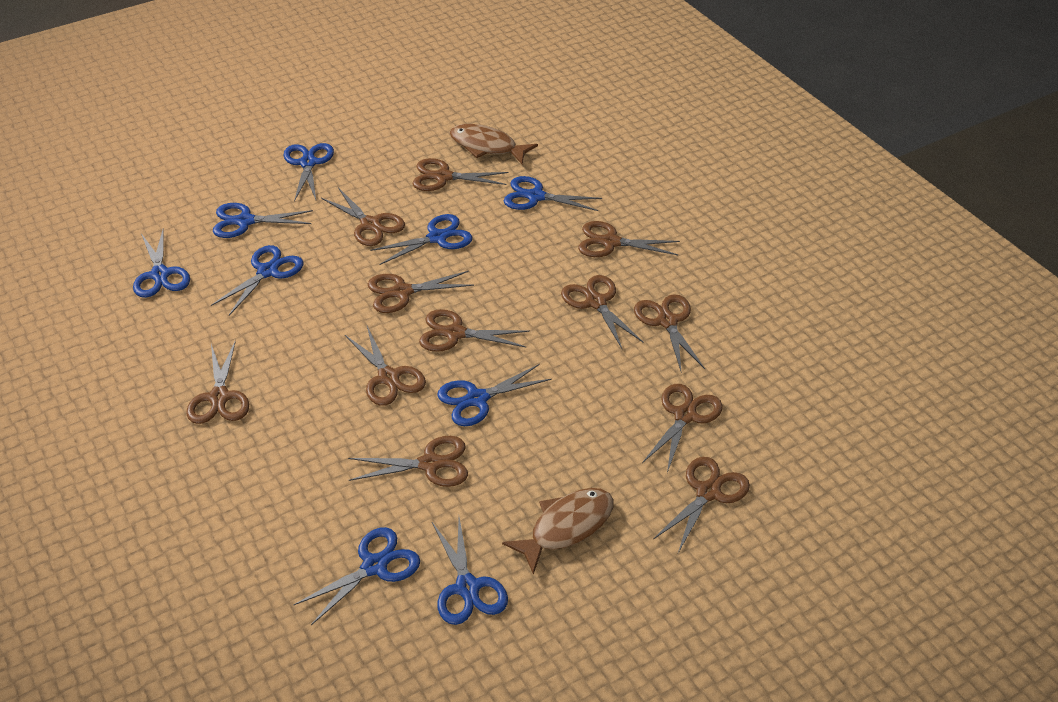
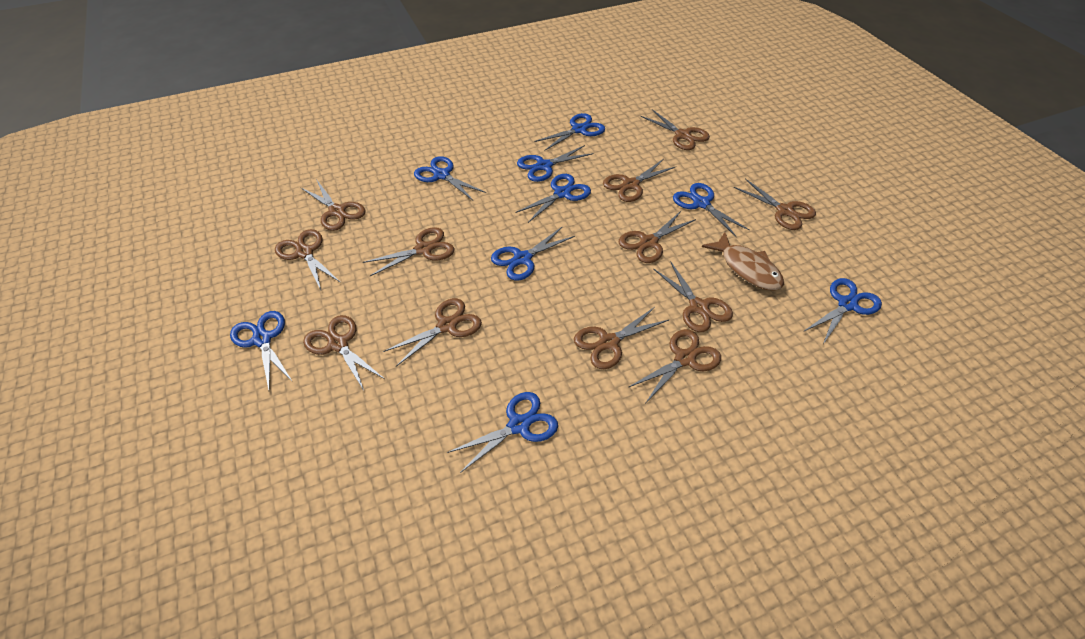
brown fish: [450,124,538,165] [502,488,613,575] = 2 -> [702,232,784,291] = 1

